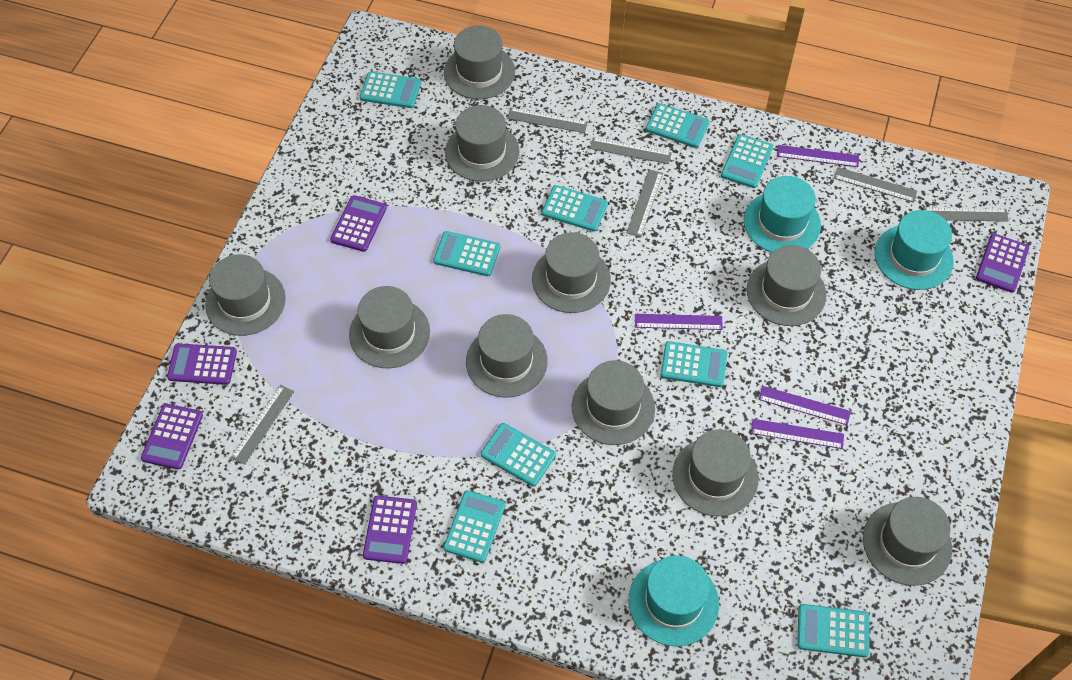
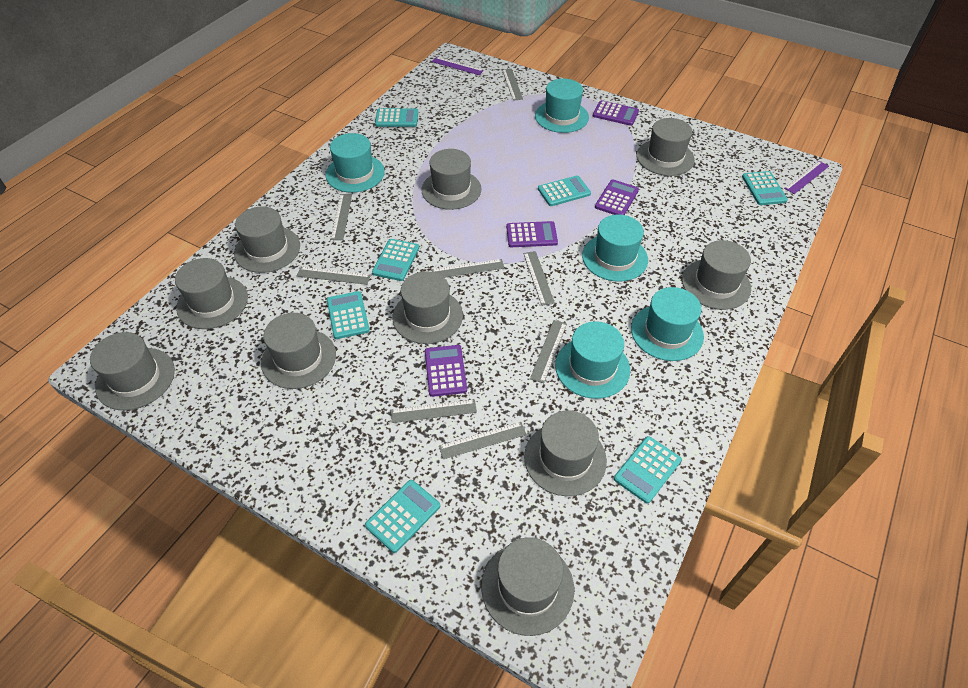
grey ruler: [231,385,294,465] [507,107,588,133] [590,137,672,164] [627,169,663,237] [834,167,917,202] [923,207,1009,222] = 6 -> [297,267,371,285] [331,194,352,240] [391,399,477,423] [431,259,504,278] [439,422,527,459] [502,69,523,101] [523,251,555,306] [530,320,567,383] = 8
purple calculator: [141,404,203,470] [167,343,237,385] [330,195,387,252] [363,495,417,564] [976,233,1029,293] = 5 -> [425,345,467,397] [506,221,558,247] [593,100,639,126] [595,179,639,215] = 4
purple ruler: [635,314,723,330] [751,419,844,449] [758,386,851,425] [777,145,859,167] = 4 -> [432,57,484,75] [784,161,829,194] = 2
turquoise calculator: [360,71,421,108] [433,231,500,276] [443,490,505,563] [481,423,556,486] [542,185,608,232] [645,103,710,148] [661,341,728,387] [721,134,773,188] [797,604,869,657] = 9 -> [327,291,370,339] [365,480,440,553] [372,239,419,281] [375,108,418,127] [538,175,591,206] [614,436,682,504] [742,171,788,205] = 7
turquoise hat: [629,555,719,647] [744,176,821,253] [875,210,954,290] = 3 -> [326,133,385,193] [535,79,589,133] [555,321,630,399] [582,214,648,282] [631,287,704,361] = 5

